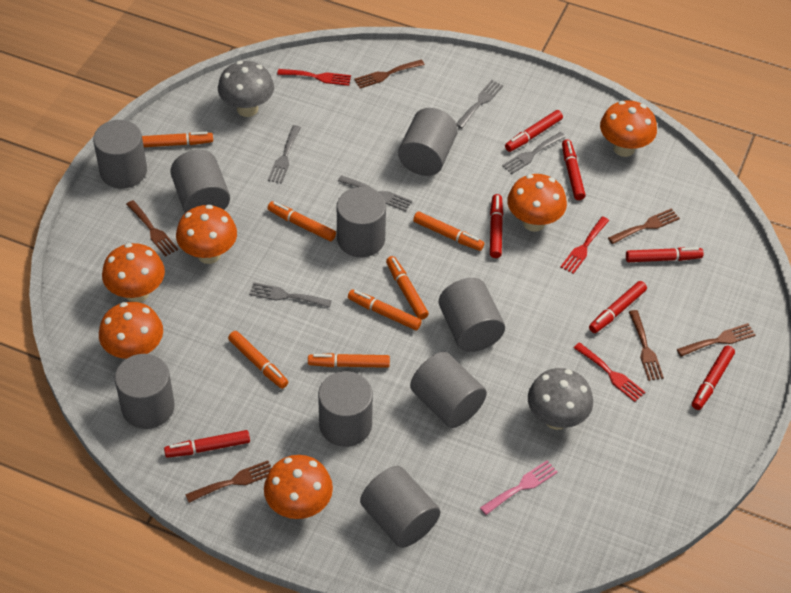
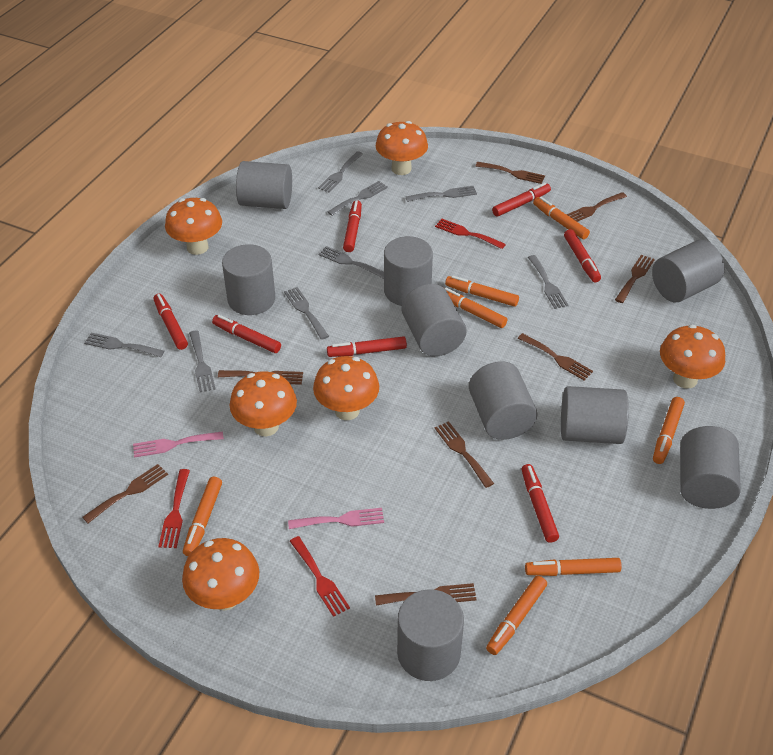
brown fork: [126,200,178,257] [185,460,271,503] [354,59,425,88] [608,208,680,244] [629,310,664,381] [677,323,756,357] = 6 -> [82,464,168,523] [218,370,303,385] [375,583,477,605] [435,421,494,488] [475,162,545,184] [518,333,593,380] [566,192,627,222] [615,254,655,303] = 8
grey fork: [249,282,332,308] [268,125,301,184] [338,175,412,211] [456,80,503,128] [502,132,566,174] = 5 -> [84,332,164,357] [189,330,216,393] [284,287,329,340] [318,151,363,193] [318,246,384,279] [328,181,388,216] [406,186,477,202] [528,255,569,309] = 8
grey mushroom: [218,61,274,117] [528,368,593,430] = 2 -> none = 0
pink fork: [480,460,558,515] = 1 -> [133,431,224,458] [288,508,384,529] = 2

